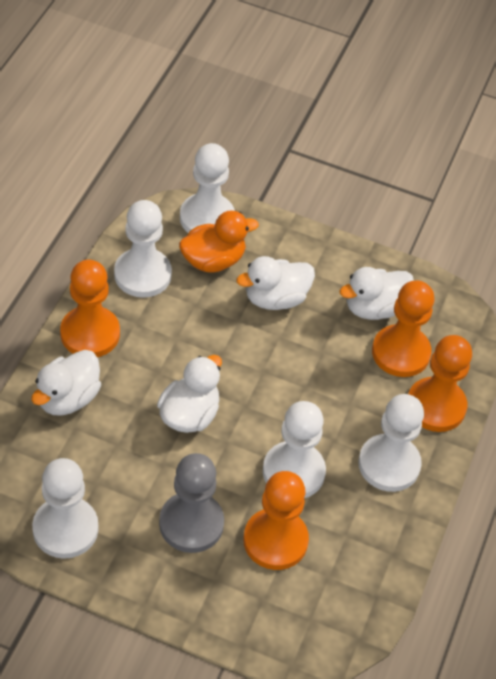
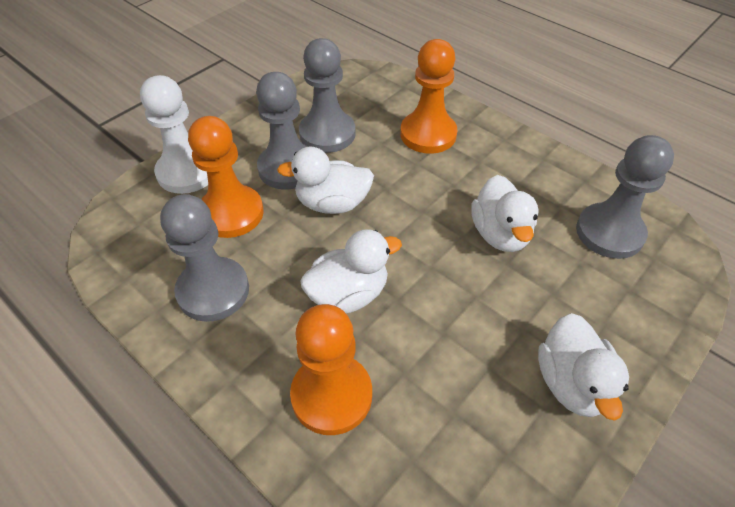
grey pawn: [159,453,224,553] = 1 -> [160,194,249,322] [256,72,308,190] [299,38,355,153] [576,135,674,259] = 4
orange duck: [179,210,259,272] = 1 -> none = 0
orange pawn: [60,260,120,357] [243,471,309,570] [372,280,434,377] [408,335,472,432] = 4 -> [188,116,264,238] [290,304,372,435] [400,39,457,154] = 3
white pawn: [32,458,98,559] [114,200,172,298] [180,143,235,233] [263,401,326,498] [358,394,424,492] = 5 -> [140,75,208,194] = 1

